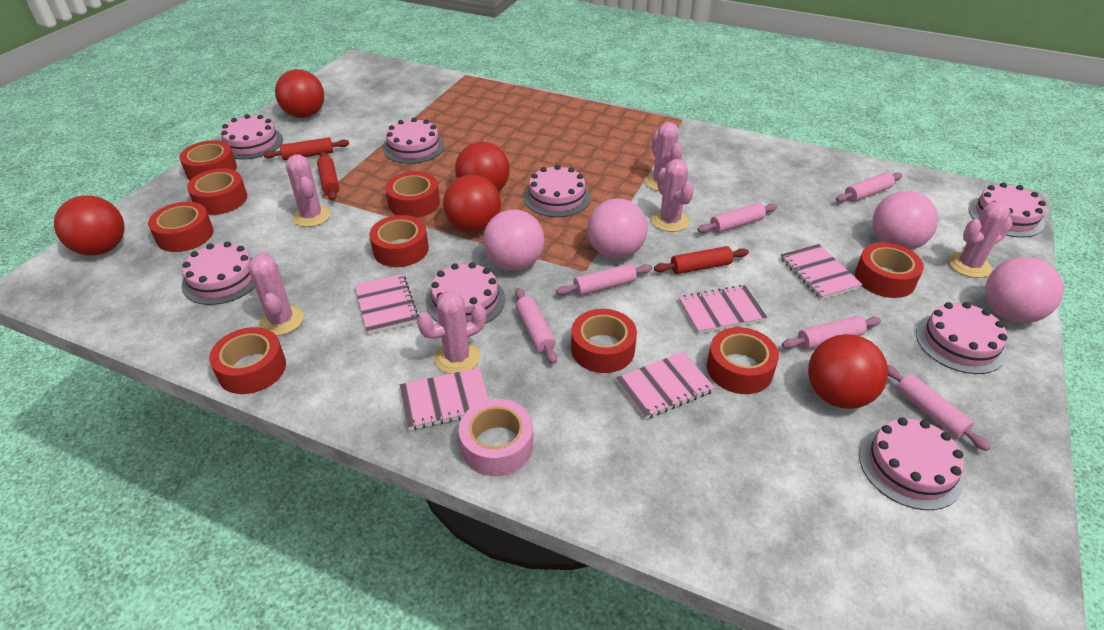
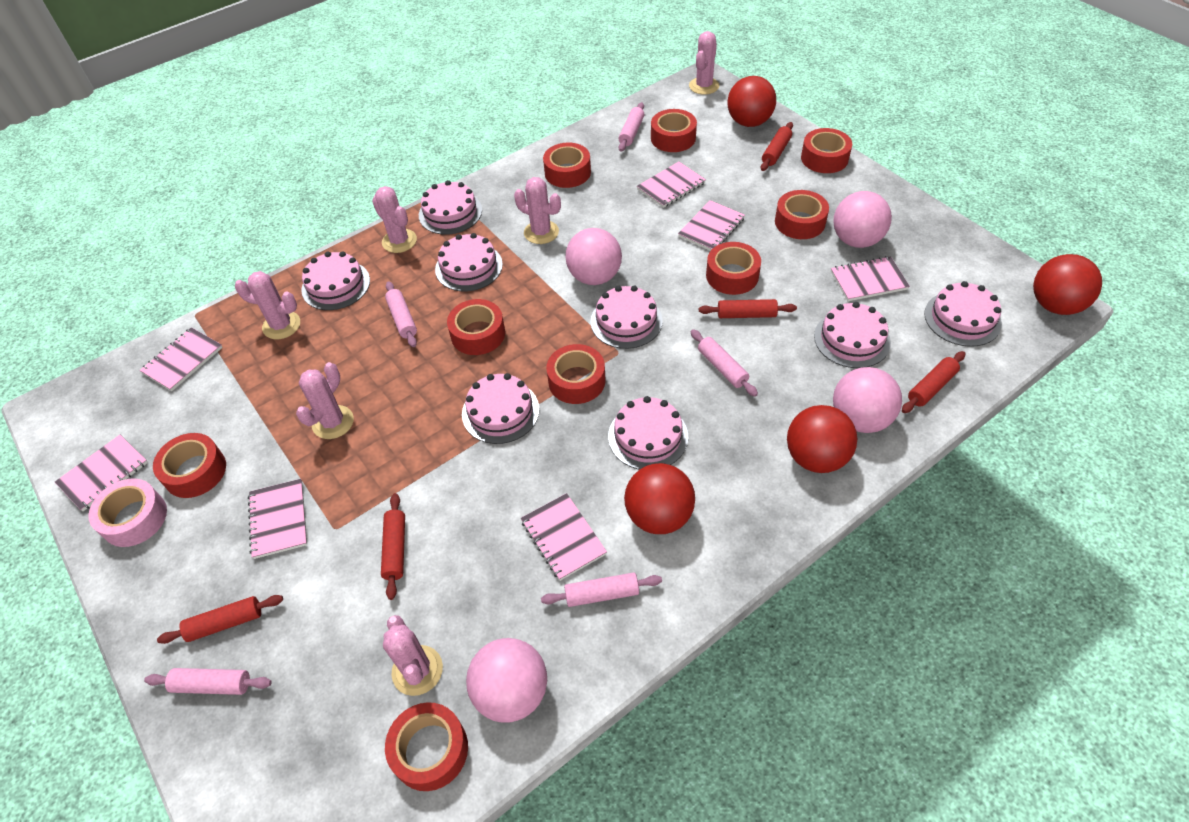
pink notebook: [355,274,419,335] [400,368,489,430] [616,352,715,419] [679,285,768,334] [780,244,863,300] = 5 -> [55,435,148,511] [139,327,223,391] [248,479,307,559] [521,493,607,581] [637,162,706,208] [678,200,745,251] [831,256,910,301] = 7
pink rolling pin: [515,288,557,364] [556,263,652,296] [697,203,777,233] [782,316,881,350] [836,172,903,202] [887,365,991,451] = 6 -> [144,668,272,695] [385,281,417,347] [541,572,662,607] [618,102,644,152] [691,329,758,397] = 5
red ball: [54,195,124,256] [275,69,324,118] [443,175,501,233] [455,142,510,192] [808,334,888,409] = 5 -> [624,463,695,534] [727,76,776,127] [787,405,857,473] [1033,254,1102,315] = 4
red rolling pin: [263,138,349,160] [317,152,339,200] [654,246,749,274] = 3 -> [157,595,283,644] [381,493,405,600] [699,299,797,318] [761,122,793,171] [902,351,965,413] = 5

